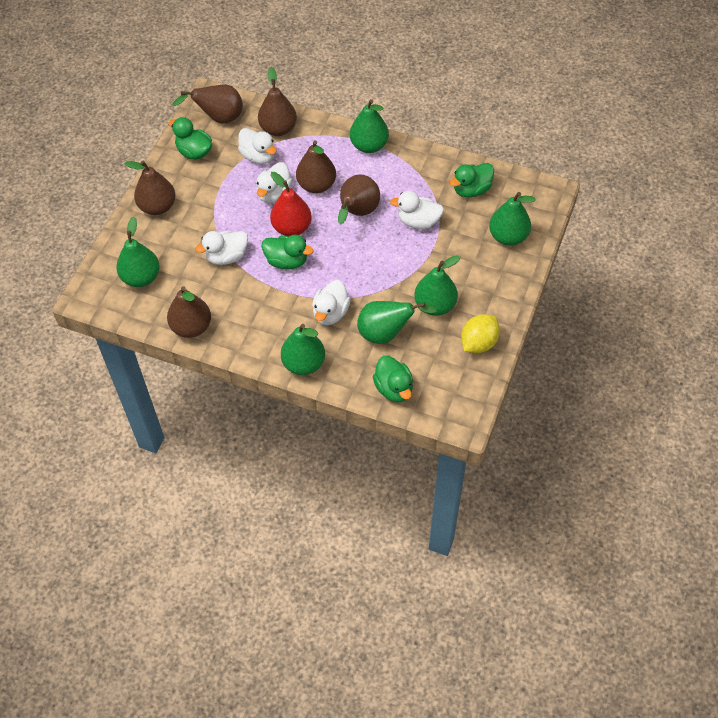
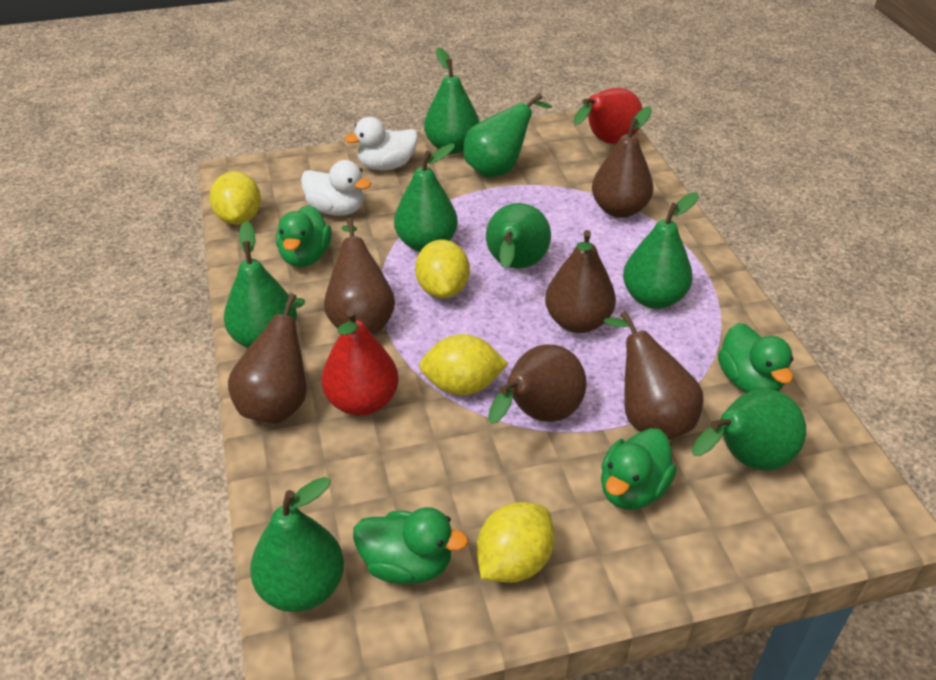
green pear: [116,216,160,287] [281,324,325,375] [350,99,389,153] [357,301,437,344] [414,255,460,316] [489,192,536,246] = 6 -> [224,221,297,348] [250,477,344,612] [394,144,458,252] [424,47,479,154] [463,93,552,178] [486,203,551,269] [623,192,699,309] [692,389,806,471] = 8
red pear: [270,172,312,236] = 1 -> [321,309,399,416] [573,88,643,144] = 2
white duck: [195,231,248,265] [238,128,277,164] [257,162,293,203] [312,280,351,325] [390,191,444,229] = 5 -> [301,160,371,216] [344,117,418,171] = 2
yellow lemon: [461,314,500,353] = 1 -> [209,171,261,225] [415,240,470,299] [419,334,508,395] [477,502,555,583] = 4

